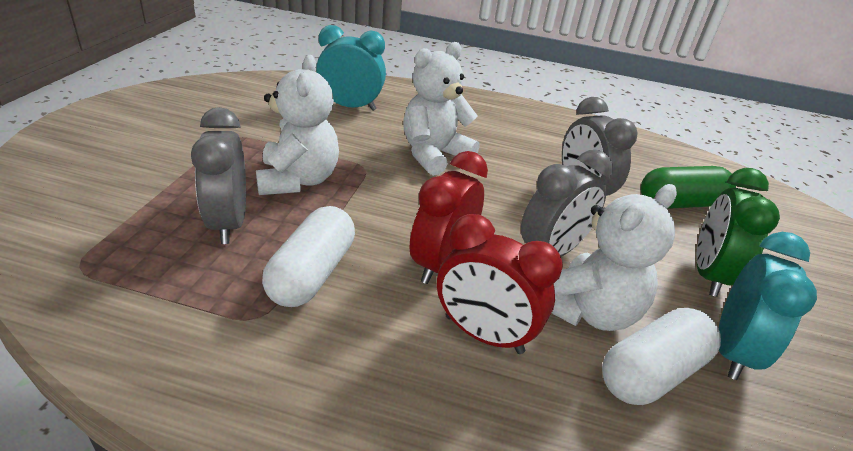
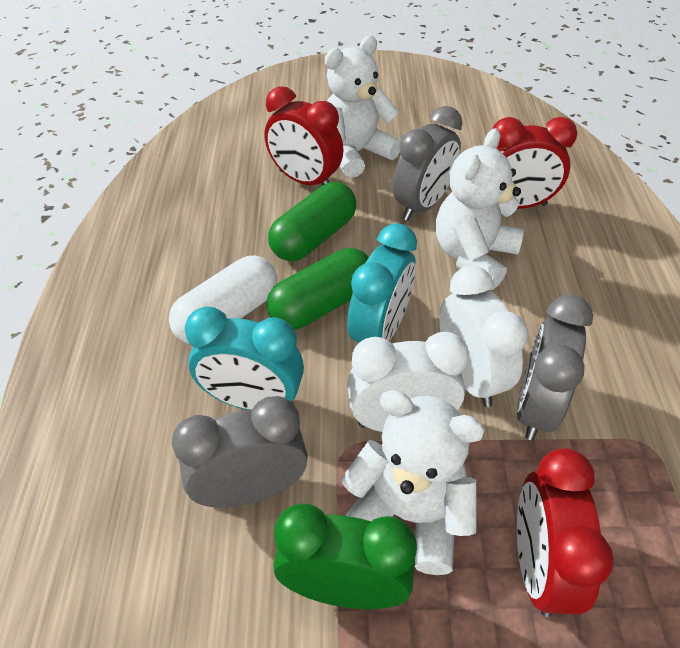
green capsule: [641,166,736,209] = 1 -> [267,248,369,329] [268,182,357,261] = 2
red clock: [410,151,488,284] [437,214,563,354] = 2 -> [264,86,344,185] [492,117,577,209] [517,448,614,617] = 3
white capsule: [262,206,355,307] [602,308,721,405] = 2 -> [169,255,277,344] = 1
white clock: none = 0 -> [347,332,469,432] [439,265,528,407] = 2

